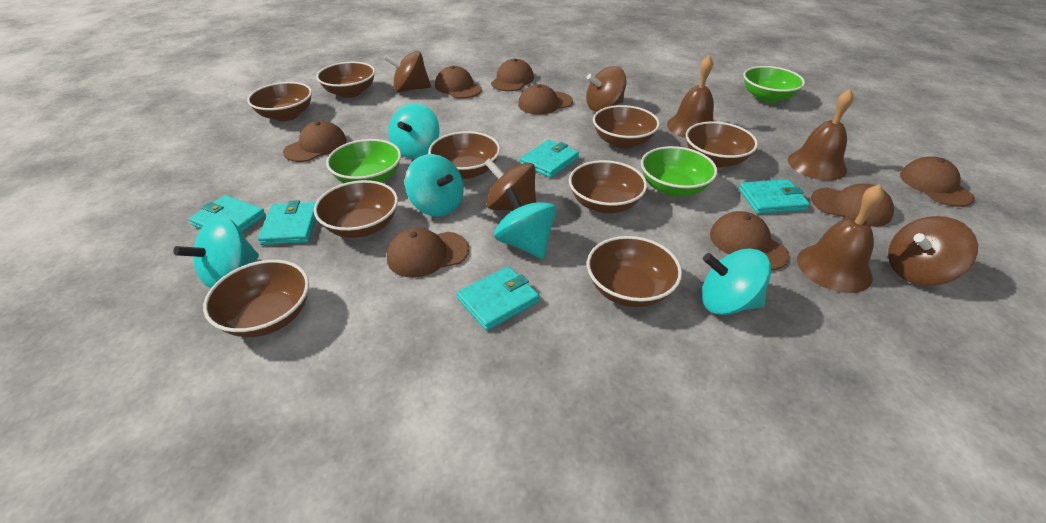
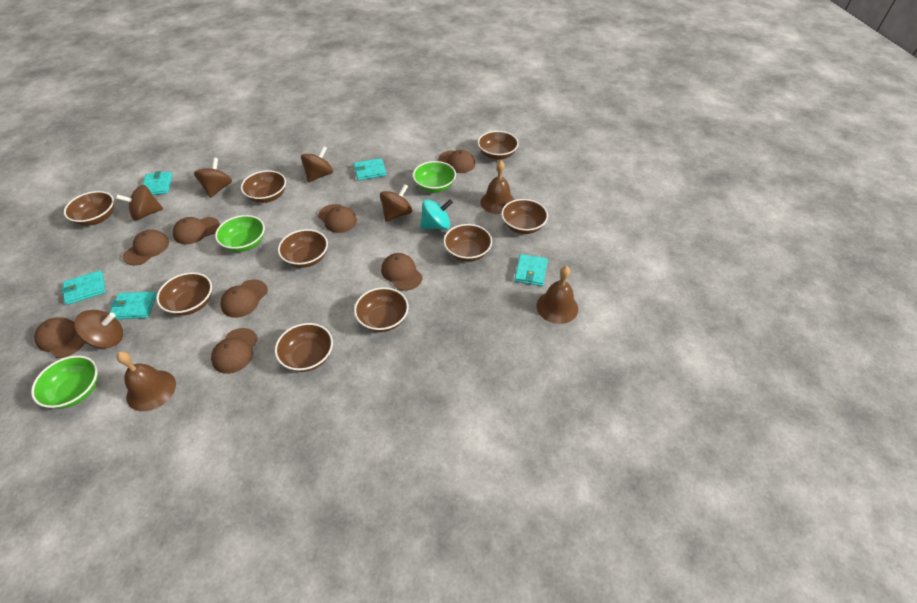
brown spinning top: [384,51,431,92] [484,158,536,211] [586,66,627,112] [888,216,978,286] = 4 -> [74,310,123,348] [116,185,163,221] [194,158,232,198] [301,146,333,182] [380,184,412,222] = 5
turquoise spinning top: [174,217,259,288] [388,103,440,158] [405,154,464,217] [494,187,557,259] [701,248,771,315] = 5 -> [420,199,453,230] = 1

